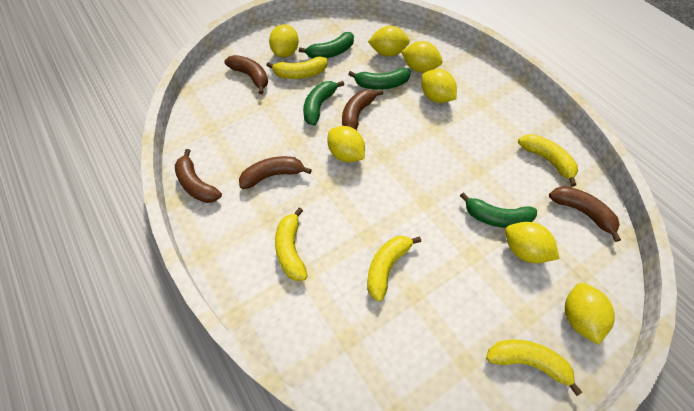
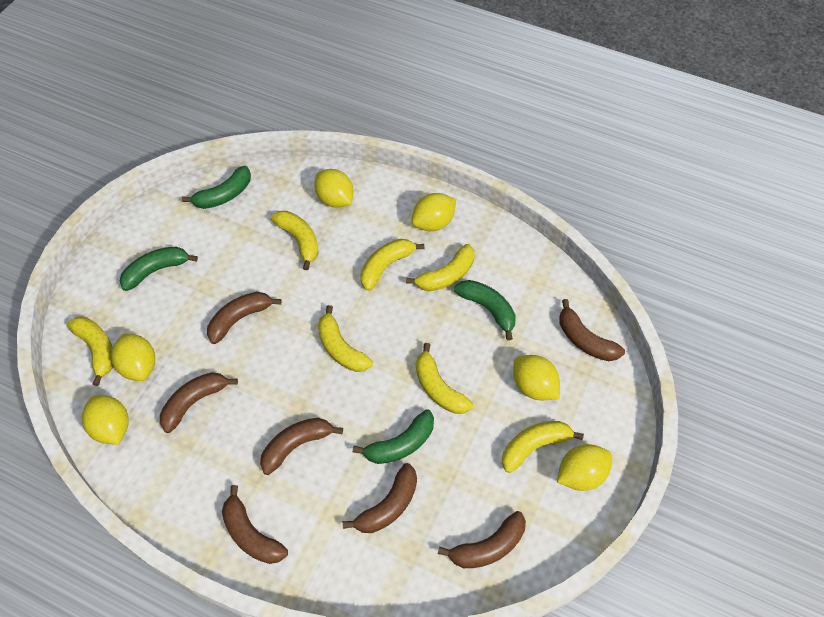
brown banana: [175,149,222,203] [224,55,268,94] [239,156,312,189] [342,89,384,130] [549,186,621,242] = 5 -> [160,372,238,433] [207,292,282,344] [222,485,288,564] [260,418,343,475] [343,463,417,533] [438,511,526,568] [559,299,625,361] = 7
yellow banana: [266,56,327,79] [275,207,308,281] [367,236,421,302] [486,339,582,396] [518,134,578,186] = 5 -> [67,317,113,386] [271,211,319,270] [318,305,373,372] [360,239,424,291] [406,244,474,291] [416,343,473,414] [502,421,584,473] = 7
yellow lemon: [269,24,299,57] [327,126,365,162] [368,26,410,57] [401,41,443,73] [421,69,457,103] [505,222,560,263] [565,283,615,345] = 7 -> [82,395,129,445] [111,334,155,381] [314,169,354,208] [412,193,456,231] [513,355,560,400] [557,444,612,491] = 6

